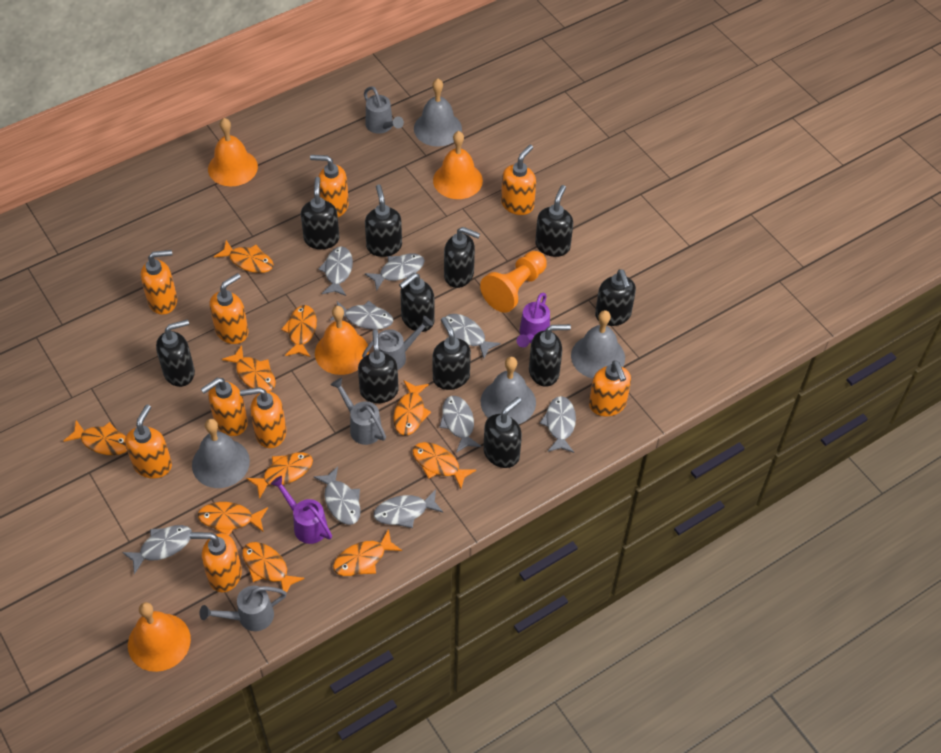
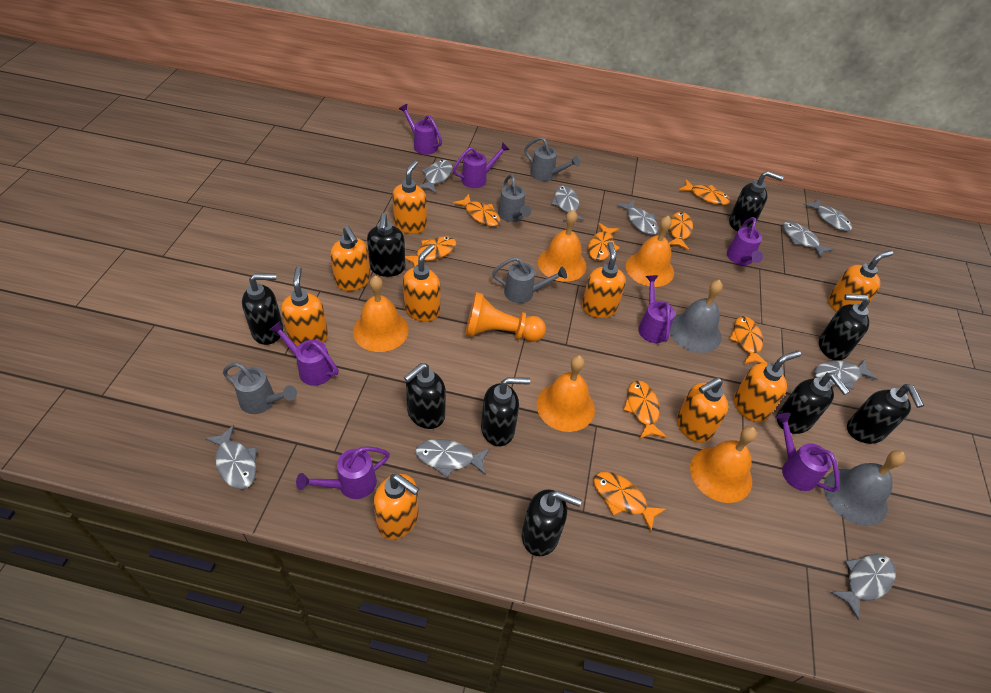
black soap dispenser: [156,319,195,387] [301,177,339,249] [358,330,399,403] [365,184,402,257] [399,273,435,332] [433,317,471,390] [444,227,480,288] [483,397,522,468] [529,324,571,387] [535,185,573,257] [595,269,636,326] = 11 -> [242,274,283,345] [367,213,406,277] [404,363,446,429] [481,377,530,446] [522,489,582,556] [729,171,784,232] [777,373,850,434] [819,294,870,361] [847,384,924,444] = 9
grey bell: [192,419,250,488] [414,78,462,147] [481,357,536,424] [571,310,625,378] = 4 -> [670,280,723,353] [824,450,906,526] = 2
orange bell: [128,602,191,672] [208,118,258,187] [315,306,369,375] [433,131,483,199] = 4 -> [353,275,409,352] [537,355,595,432] [538,210,587,282] [626,216,674,287] [690,426,757,503] = 5
orange fish: [64,420,127,455] [198,502,268,535] [214,240,274,273] [222,345,276,391] [242,542,305,592] [246,452,313,499] [281,305,317,357] [333,529,402,576] [393,380,431,436] [412,442,476,489] = 10 -> [405,236,456,267] [453,194,501,226] [588,223,620,261] [593,472,666,531] [623,380,667,439] [669,212,693,250] [678,179,731,205] [729,316,768,364] = 8
purple watering can: [270,476,332,544] [517,293,550,348] = 2 -> [270,321,339,386] [296,446,390,499] [399,104,442,155] [453,142,510,188] [638,275,675,343] [727,217,763,265] [775,413,840,492] = 7

